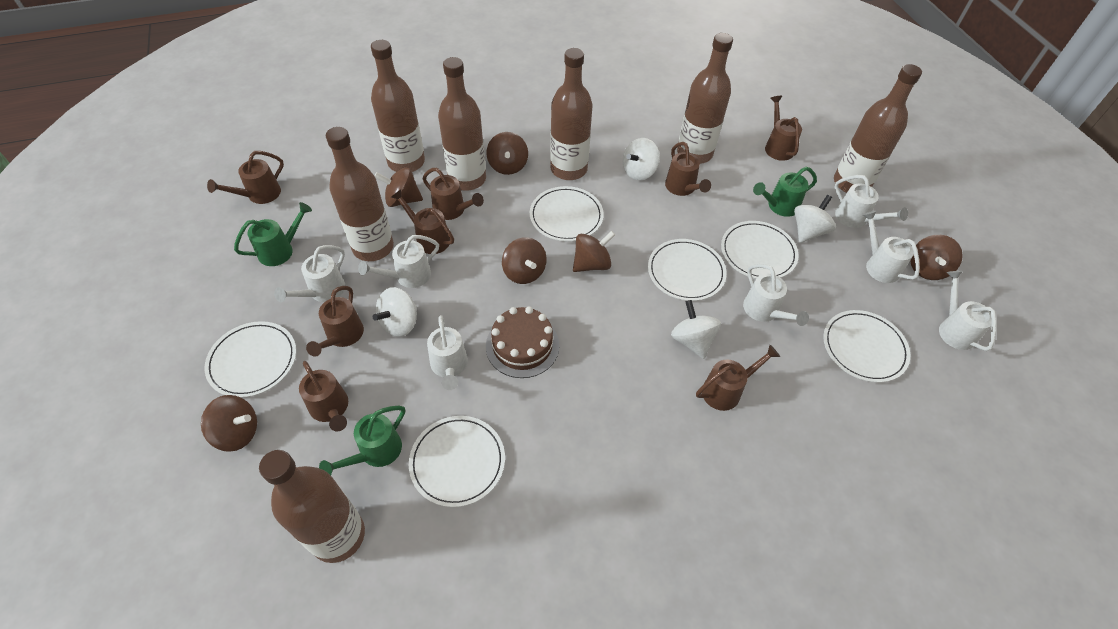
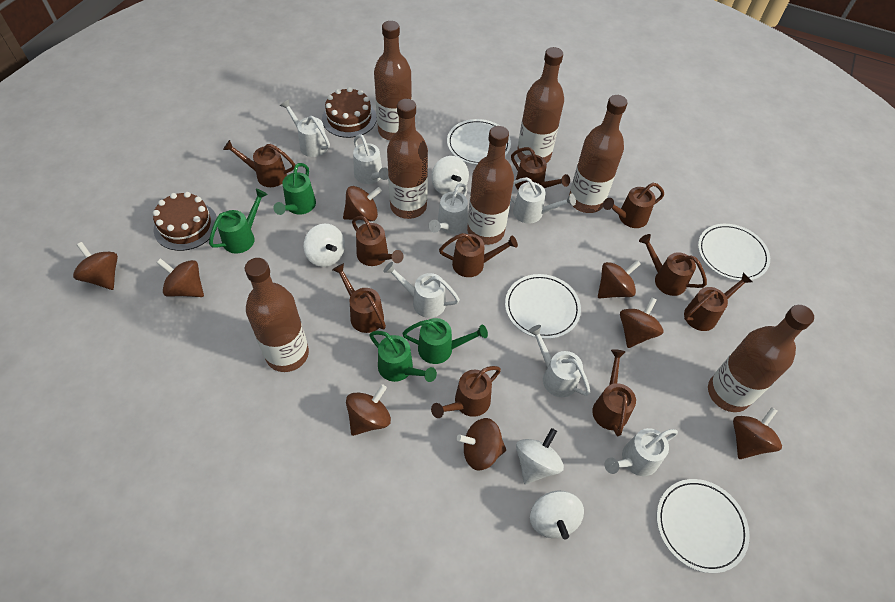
brown cake: [486,306,559,378] = 1 -> [153,192,217,251] [322,87,377,138] = 2
brown spinning top: [201,395,257,452] [374,167,423,207] [486,132,528,175] [502,237,547,284] [573,231,615,272] [910,235,963,280] = 6 -> [73,242,118,290] [156,258,204,297] [343,186,382,221] [346,384,391,436] [457,418,506,471] [598,260,641,298] [620,297,663,348] [733,407,782,459] = 8
brown watering can: [207,151,284,204] [299,361,348,432] [306,286,364,357] [391,190,454,254] [423,168,484,220] [665,142,711,196] [696,345,780,411] [765,96,802,161] = 8 -> [223,140,295,187] [332,263,386,333] [352,216,404,266] [431,366,501,418] [439,233,518,277] [511,147,570,190] [592,349,636,437] [603,183,664,228] [639,234,707,296] [684,273,752,331] = 10
green watering can: [234,202,312,266] [319,406,405,475] [753,167,817,217] = 3 -> [209,189,268,254] [273,163,316,215] [369,331,437,382] [402,318,488,364] = 4
white plate: [204,321,296,398] [409,416,505,507] [530,186,604,242] [648,239,727,301] [721,221,799,279] [823,310,910,383] = 6 -> [447,119,511,165] [505,274,581,339] [657,479,750,573] [698,224,770,281] = 4

